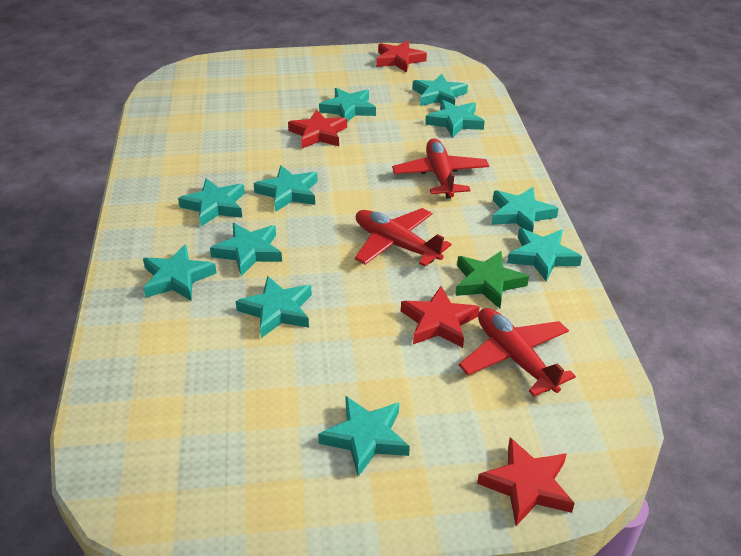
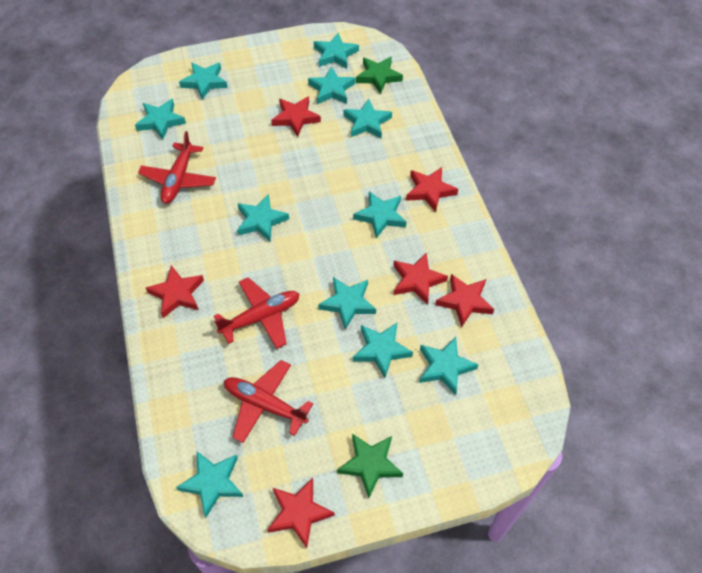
green star: [455,251,529,309] = 1 -> [337,434,403,498] [356,57,403,94] = 2
red star: [288,110,347,149] [376,40,427,72] [401,286,480,348] [477,438,575,526] = 4 -> [146,265,204,318] [267,478,335,548] [271,96,321,137] [393,252,448,305] [406,167,458,212] [435,274,494,327] = 6

